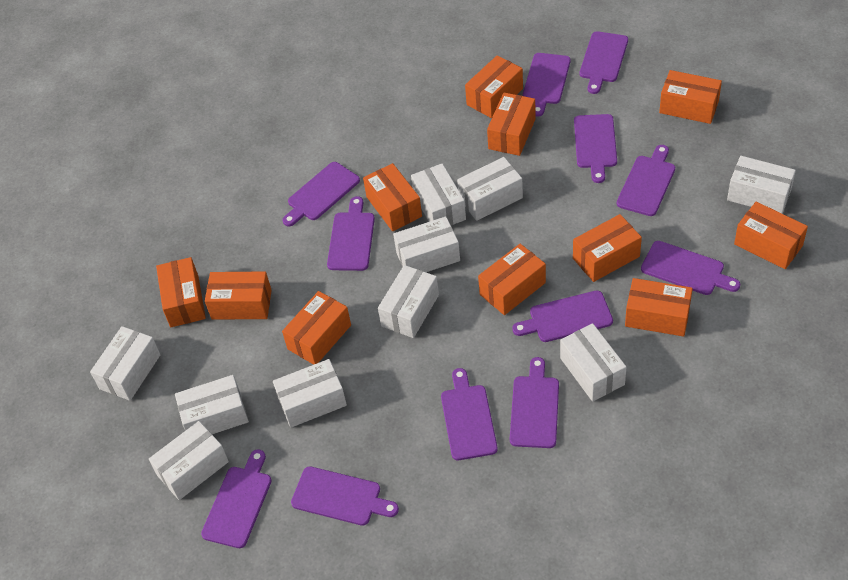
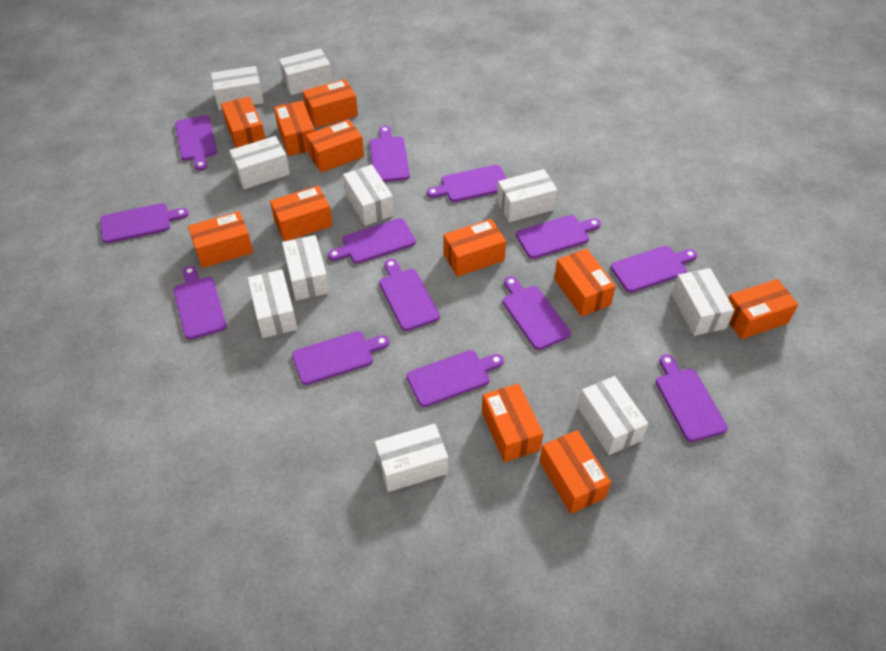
purple cutting board: [201,449,272,548] [282,162,360,227] [291,466,399,526] [327,196,375,271] [441,368,498,460] [510,357,559,448] [512,290,613,342] [523,53,571,117] [574,114,617,183] [580,31,628,94] [617,145,675,216] [641,241,740,295] = 12 -> [100,203,189,243] [173,266,227,340] [175,115,217,171] [292,331,390,385] [328,218,416,264] [369,126,410,182] [379,259,440,331] [407,350,504,407] [427,165,507,202] [503,276,571,350] [516,215,601,259] [611,246,697,293] [656,354,728,442] = 13

